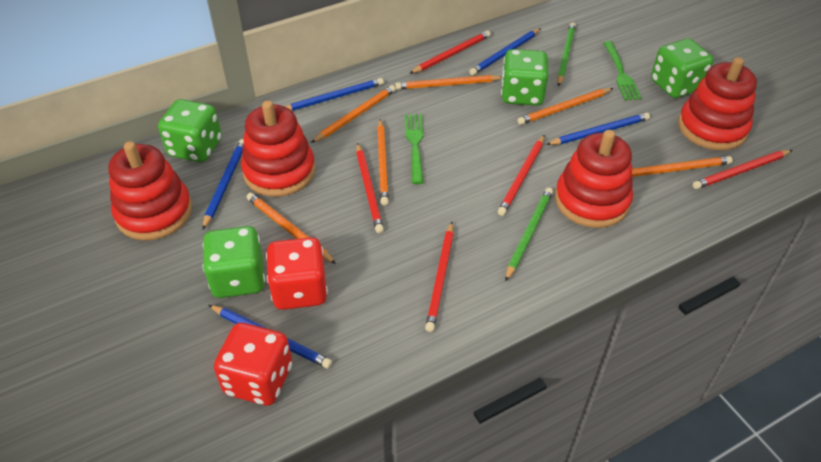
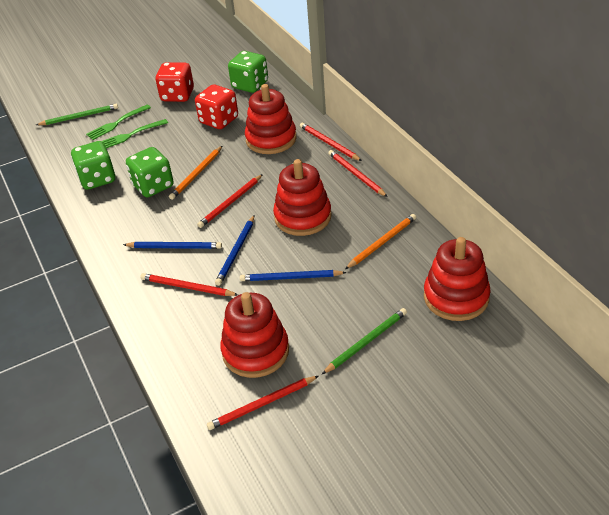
blue pencil: [202,139,244,230] [209,305,332,369] [285,78,384,111] [469,28,541,75] [546,113,650,145] = 5 -> [123,242,222,249] [215,216,254,286] [240,270,347,281] = 3
green dice: [158,99,222,162] [203,226,265,298] [501,49,548,106] [651,38,714,98] = 4 -> [71,141,115,190] [126,147,174,197] [228,51,268,93] = 3
orange pencil: [247,193,336,264] [311,85,396,143] [377,119,389,205] [395,75,502,90] [517,88,613,125] [632,156,733,177] = 6 -> [169,146,222,200] [345,214,416,269] = 2

